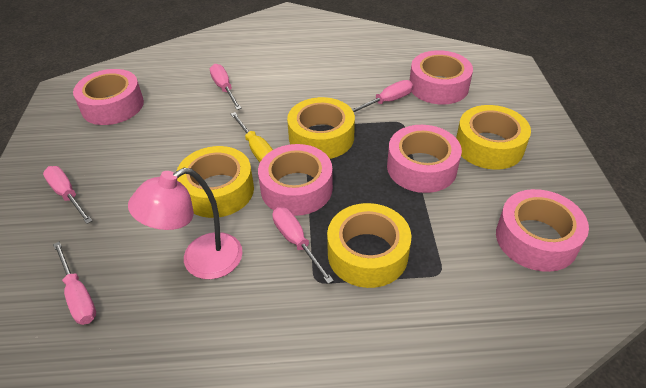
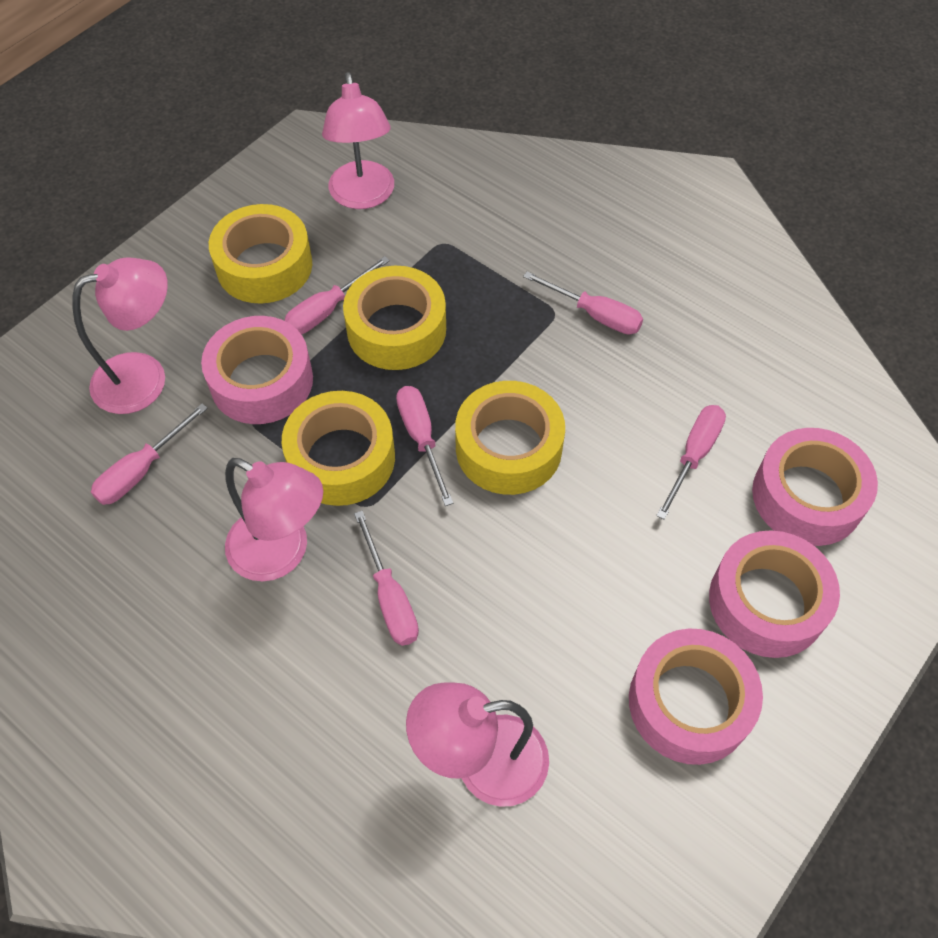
pink lamp: [128,168,243,279] = 1 -> [72,257,168,414] [225,458,323,581] [322,72,394,209] [406,682,549,807] = 4
pink screwdriver: [43,166,92,224] [53,242,96,325] [210,64,241,110] [272,207,334,284] [352,80,413,112] = 5 -> [91,404,208,505] [284,256,390,335] [354,511,419,646] [396,386,453,506] [523,271,643,335] [656,405,726,520] = 6
pink tape: [73,69,144,125] [258,144,333,216] [387,125,462,193] [409,50,473,105] [496,189,589,272] = 5 -> [201,316,313,424] [629,629,763,765] [709,530,840,658] [752,428,878,546] = 4
yellow screwdriver: [231,112,273,162] = 1 -> none = 0

